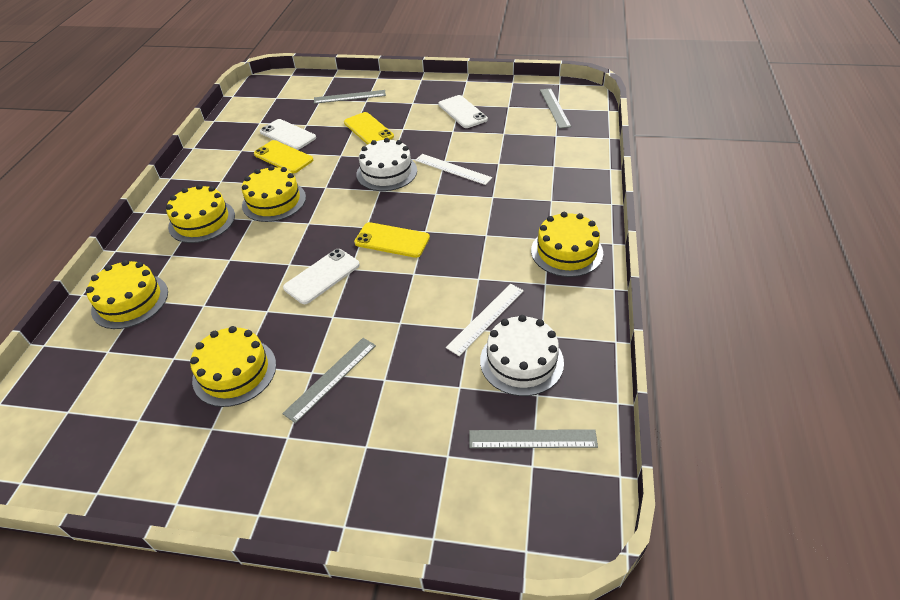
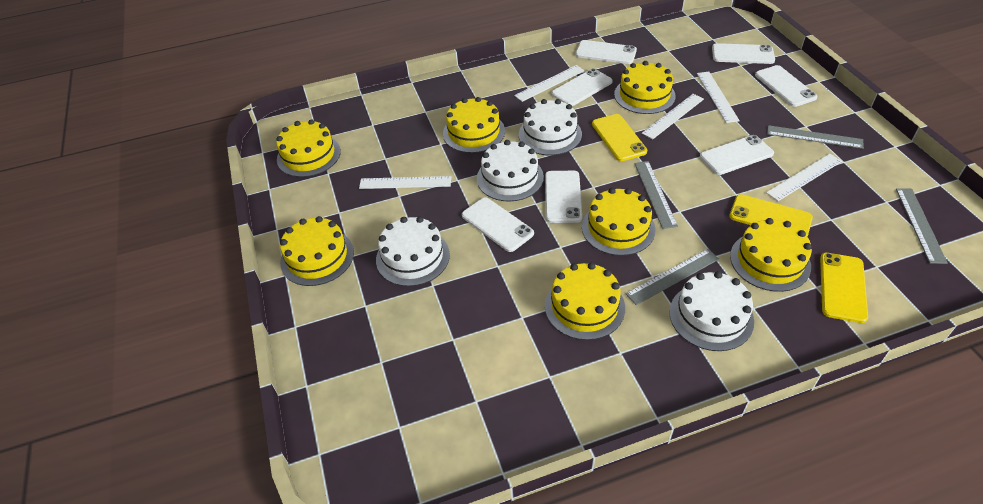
white cake: [356,138,417,191] [480,315,564,396] = 2 -> [376,217,450,286] [477,140,544,202] [519,99,582,155] [669,271,754,351] = 4
white phone: [260,119,316,150] [283,249,360,304] [438,95,488,128] = 3 -> [462,197,534,252] [545,171,582,223] [552,68,613,106] [576,40,637,64] [700,135,774,175] [712,43,775,64] [755,65,817,107] = 7
white ruler: [415,154,492,185] [446,284,524,356] = 2 -> [359,176,451,189] [514,65,584,102] [642,94,704,139] [697,72,740,123] [766,154,842,201] = 5
yellow cake: [86,260,168,329] [166,184,235,243] [190,326,276,407] [242,165,306,222] [531,212,603,277] = 5 -> [276,119,341,177] [280,216,354,286] [443,97,505,153] [545,263,625,340] [582,188,656,256] [614,61,676,114] [730,218,812,292] = 7

